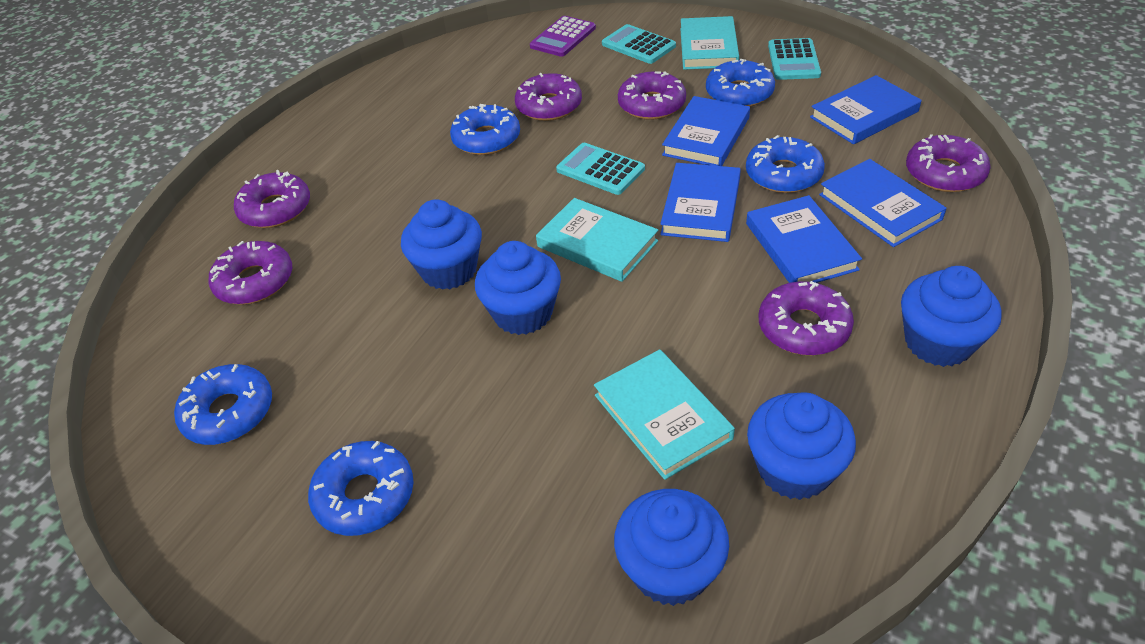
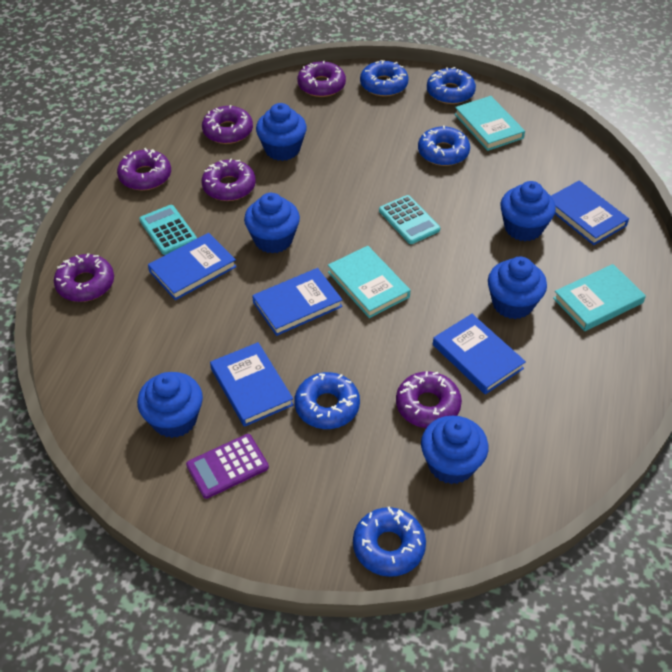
blue cupcake: [401,199,482,290] [475,241,561,335] [614,489,729,606] [747,392,856,500] [901,266,1002,367] = 5 -> [137,372,203,438] [244,193,300,253] [256,103,307,161] [421,416,489,484] [488,257,547,319] [500,181,556,241] = 6
turquoise calculator: [556,143,645,195] [602,24,676,64] [768,38,821,80] = 3 -> [139,205,197,255] [379,195,440,244] = 2

